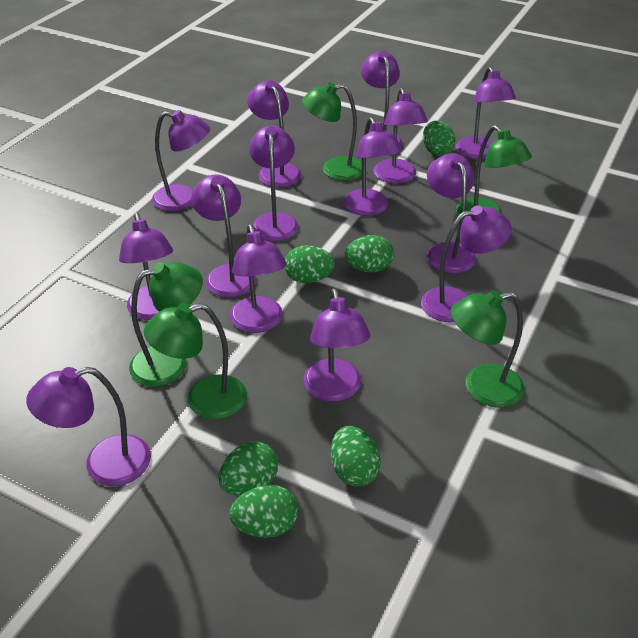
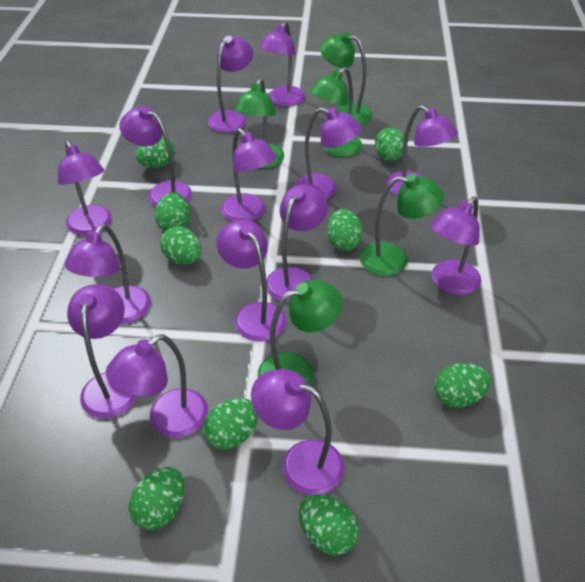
green egg: [218,442,278,496] [229,485,298,538] [285,245,335,283] [331,426,381,487] [345,235,394,272] [423,121,455,156] = 6 -> [128,467,185,530] [135,136,175,168] [155,192,190,231] [160,226,201,265] [203,398,258,450] [299,494,359,556] [328,209,363,251] [375,128,404,161] [434,363,491,408] = 9

